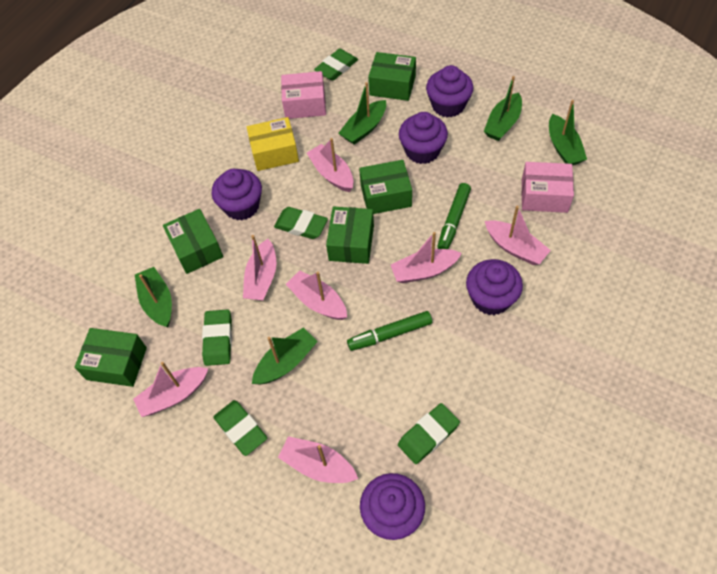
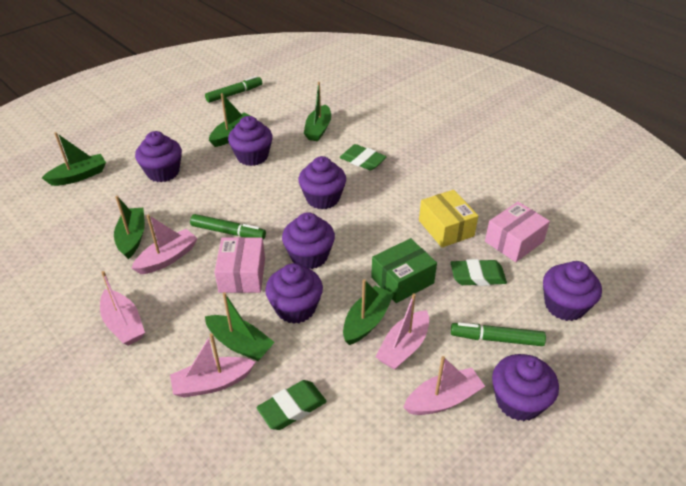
green boat: [135,267,172,327] [252,327,318,385] [338,82,386,145] [484,76,522,141] [549,100,587,165] = 5 -> [42,132,106,186] [114,196,145,259] [205,292,275,361] [209,93,251,147] [304,82,331,141] [343,279,394,345] = 6
green box: [74,328,147,387] [163,209,223,274] [326,206,374,264] [359,160,412,214] [368,52,416,101] = 5 -> [371,238,437,303] = 1
green eraser: [202,310,232,366] [213,400,267,456] [274,207,328,239] [314,49,358,81] [398,403,460,464] = 5 -> [257,380,327,430] [340,144,387,170] [451,259,507,286] = 3
green marker: [347,311,432,351] [437,183,471,249] = 2 -> [190,214,266,240] [205,76,262,103] [451,323,546,346] = 3
pink boat: [133,362,208,417] [243,235,276,300] [278,436,358,483] [286,270,347,320] [307,138,354,192] [391,232,462,283] [485,206,551,265] = 7 -> [100,271,145,345] [131,214,198,274] [170,333,255,398] [375,294,429,370] [403,356,485,415] = 5
purple cupcake: [212,169,262,220] [360,473,425,540] [399,112,448,164] [426,65,473,117] [466,259,523,315] = 5 -> [135,131,182,182] [228,116,273,166] [265,263,323,324] [282,212,335,269] [298,156,346,209] [492,354,559,421] [543,261,602,321] = 7

